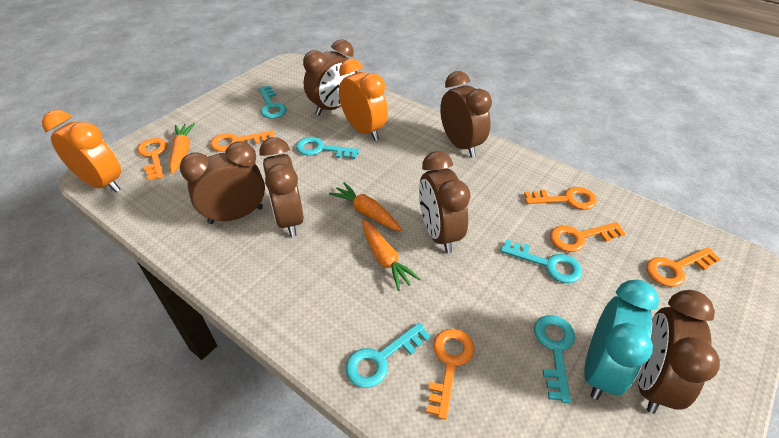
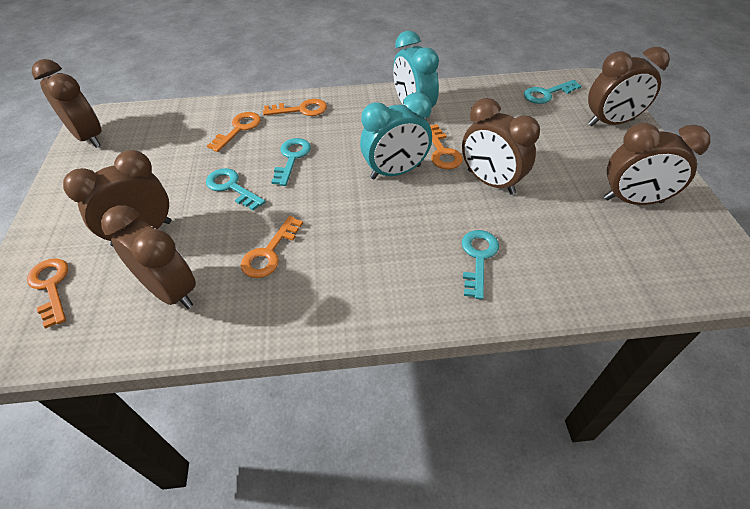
orange carrot: [169,123,195,174] [329,182,402,231] [362,219,421,291] = 3 -> none = 0
orange clock: [42,110,121,192] [339,59,388,141] = 2 -> none = 0
orange key: [137,138,167,180] [210,130,275,152] [426,329,474,420] [524,187,597,210] [550,222,625,252] [646,247,720,287] = 6 -> [27,258,68,329] [207,112,261,152] [241,216,303,278] [263,99,327,116] [430,124,463,169] = 5
turquoise clock: [584,279,659,400] = 1 -> [360,93,432,179] [393,31,439,121] = 2
turquoise key: [258,86,287,119] [296,137,360,159] [345,322,430,388] [500,240,582,283] [534,315,575,403] = 5 -> [206,168,265,211] [271,138,311,186] [462,230,499,300] [524,80,581,104] = 4

